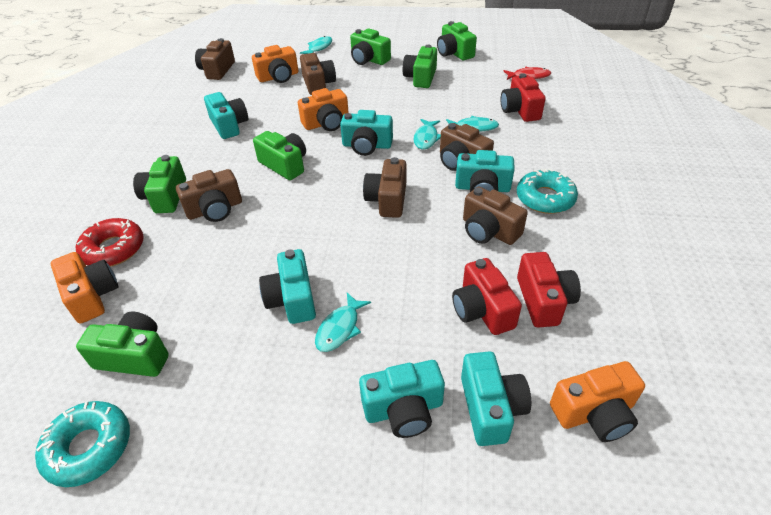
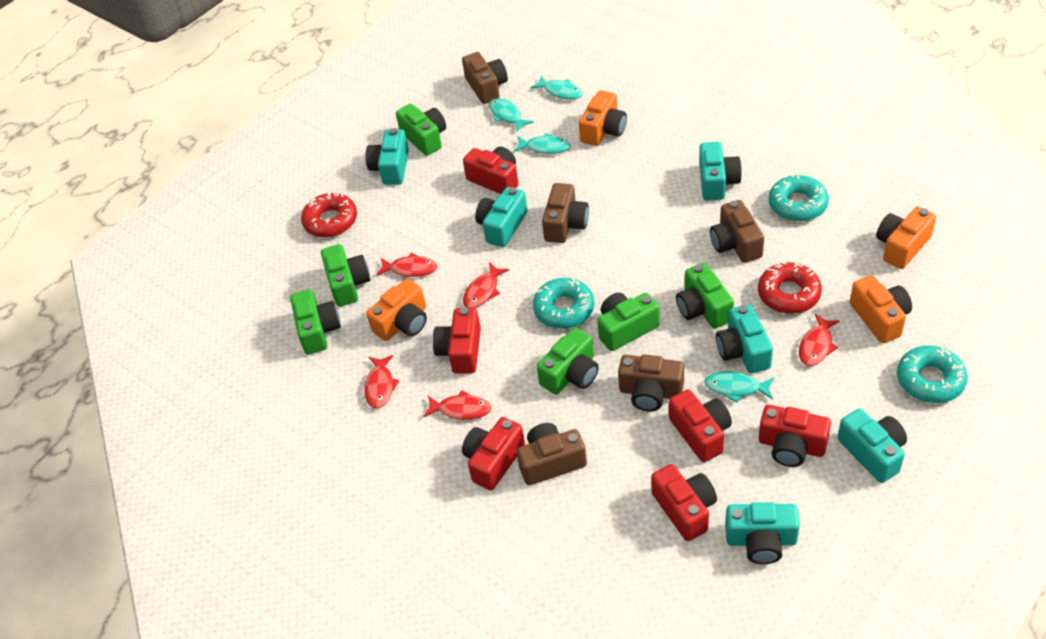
brown camera: [176,169,242,222] [195,38,235,80] [300,53,336,95] [363,157,406,218] [440,123,494,171] [463,186,528,245] = 6 -> [462,52,508,104] [516,423,587,485] [542,183,589,243] [618,354,684,412] [710,200,764,263] = 5
red camera: [452,258,522,335] [501,73,546,122] [517,252,581,328] = 3 -> [433,307,481,374] [462,417,525,490] [463,147,519,194] [651,464,717,541] [669,389,732,462] [759,405,831,467] = 6
red donut: [76,218,144,267] = 1 -> [301,192,357,238] [758,262,822,314] = 2
red fish: [504,67,551,80] = 1 -> [364,355,400,409] [376,253,438,277] [423,390,492,420] [463,262,509,308] [799,313,840,366] = 5
turquoise donut: [35,401,130,487] [517,168,578,214] = 2 -> [533,278,594,329] [769,174,829,221] [897,345,968,403] = 3

